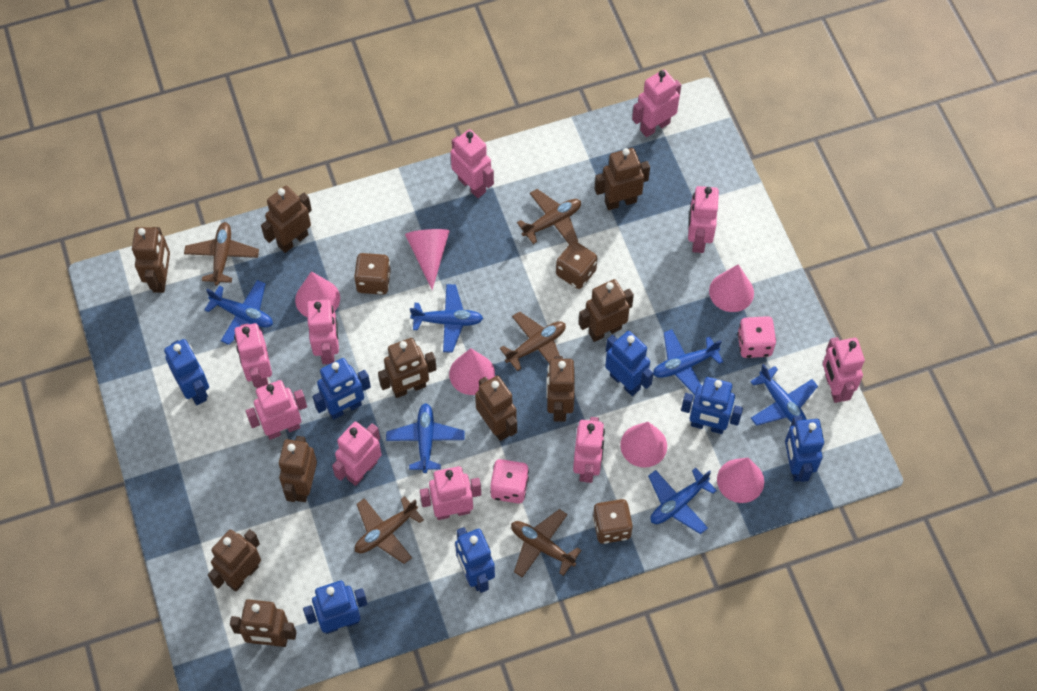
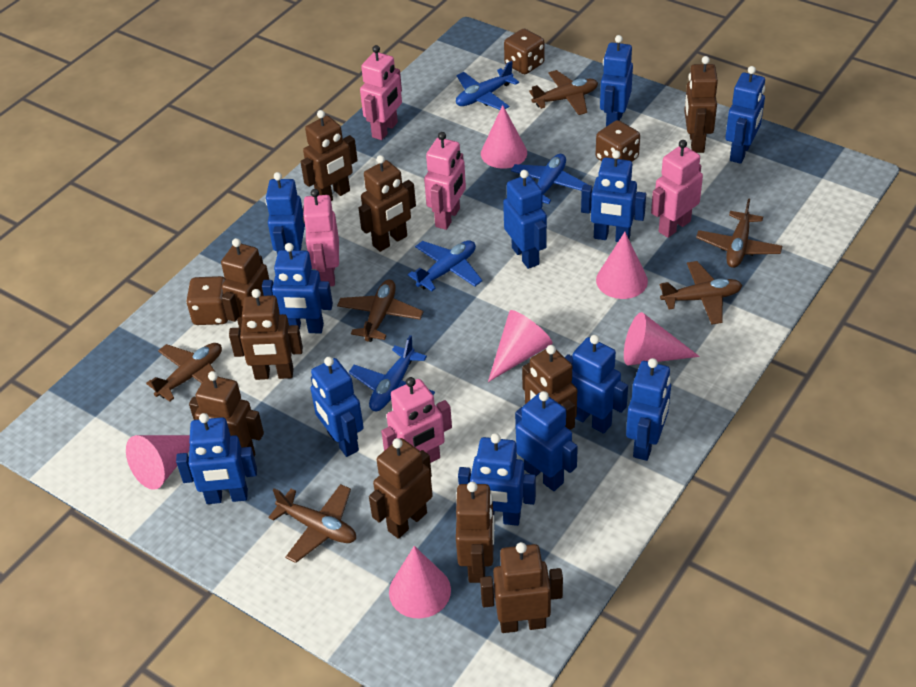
blue plane: [204,280,273,345] [386,403,465,473] [410,284,483,352] [648,468,717,534] [653,329,724,395] [750,364,818,426] = 6 -> [349,335,435,411] [408,240,482,291] [456,61,519,110] [511,154,588,204] = 4
blue robot: [164,339,209,405] [303,581,368,634] [313,358,371,420] [455,527,495,593] [605,331,654,396] [681,377,743,434] [785,416,824,482] = 7 -> [176,413,257,504] [262,243,333,334] [265,172,305,254] [310,357,364,457] [458,433,536,526] [503,170,547,269] [515,391,578,491] [565,335,628,434] [581,150,646,242] [600,35,633,127] [626,358,671,461] [725,66,765,164] = 12
brown plane: [184,222,259,286] [355,496,424,564] [500,311,566,371] [511,509,582,577] [517,189,581,244] = 5 -> [146,343,222,402] [268,484,356,563] [337,280,423,342] [529,70,598,115] [660,261,742,325] [696,199,782,268] = 6
pink dice: [490,459,529,503] [738,316,776,358] = 2 -> none = 0
pink robot: [234,323,272,388] [246,380,307,440] [307,298,339,364] [332,422,382,486] [420,466,481,520] [451,129,494,198] [573,417,605,483] [632,70,681,137] [688,186,719,253] [823,337,865,403] = 10 -> [303,189,339,286] [360,45,402,140] [381,377,452,463] [424,132,466,230] [651,140,703,238] = 5

